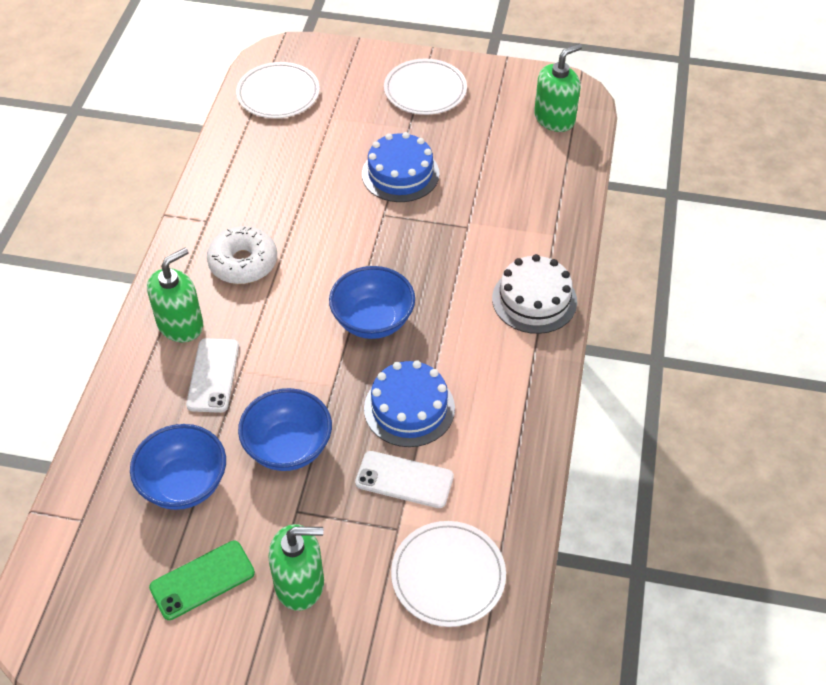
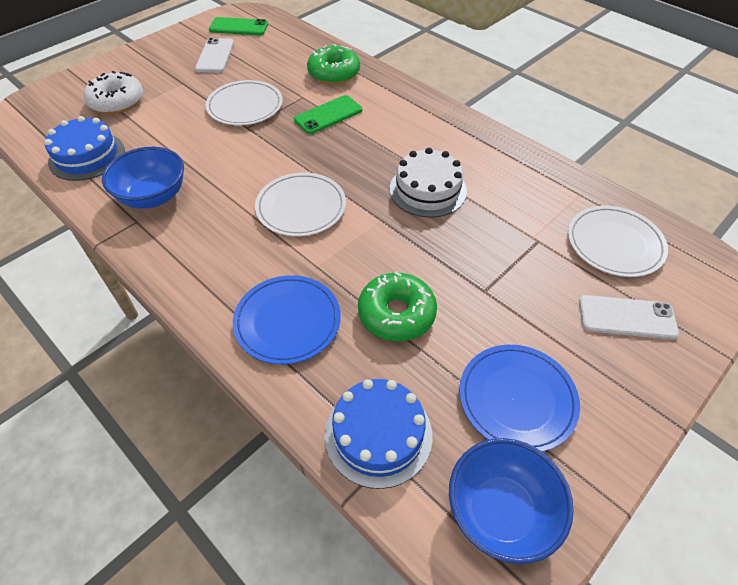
blue bowl: [130,424,226,510] [238,388,332,471] [329,266,415,339] = 3 -> [102,147,184,209] [449,438,574,564] = 2
blue plate: none = 0 -> [233,275,341,364] [459,345,580,452] = 2
green donut: none = 0 -> [307,44,360,84] [358,272,437,342] = 2
green phone: [149,541,255,620] = 1 -> [209,17,268,35] [294,95,362,134] = 2
green soap dispenser: [147,248,203,342] [268,524,324,611] [534,44,582,132] = 3 -> none = 0

